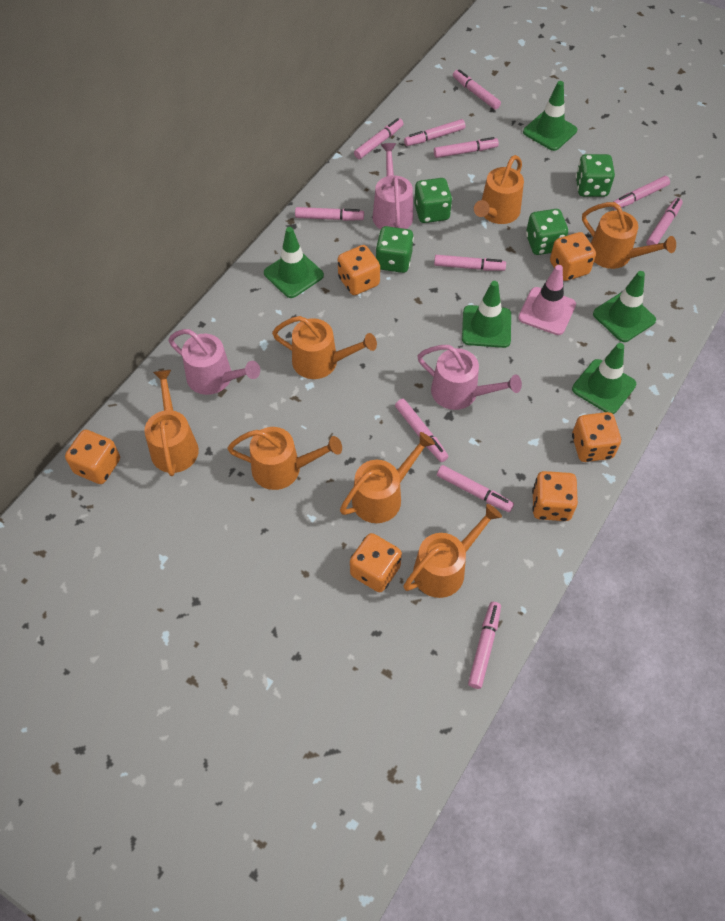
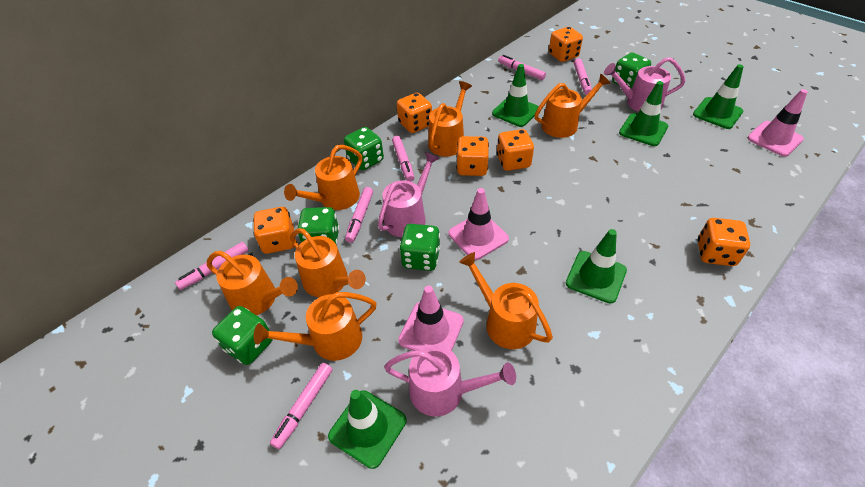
green dice: [376,226,414,273] [414,178,452,223] [526,209,568,255] [576,154,615,197] = 4 -> [212,306,273,365] [298,207,339,245] [344,127,384,170] [399,224,440,271] [612,53,651,89] = 5
pink marker: [295,207,364,221] [354,118,404,159] [395,399,448,462] [404,119,465,146] [434,137,499,158] [434,255,506,271] [437,465,514,512] [453,69,501,110] [468,602,501,689] [613,176,670,210] [646,198,683,246] = 11 -> [175,242,248,290] [270,363,333,449] [345,187,373,243] [392,136,414,182] [498,55,546,80] [574,58,592,95] = 6
pink traffic cone: [518,265,576,335] = 1 -> [398,286,464,351] [448,188,509,260] [747,89,808,157] = 3

